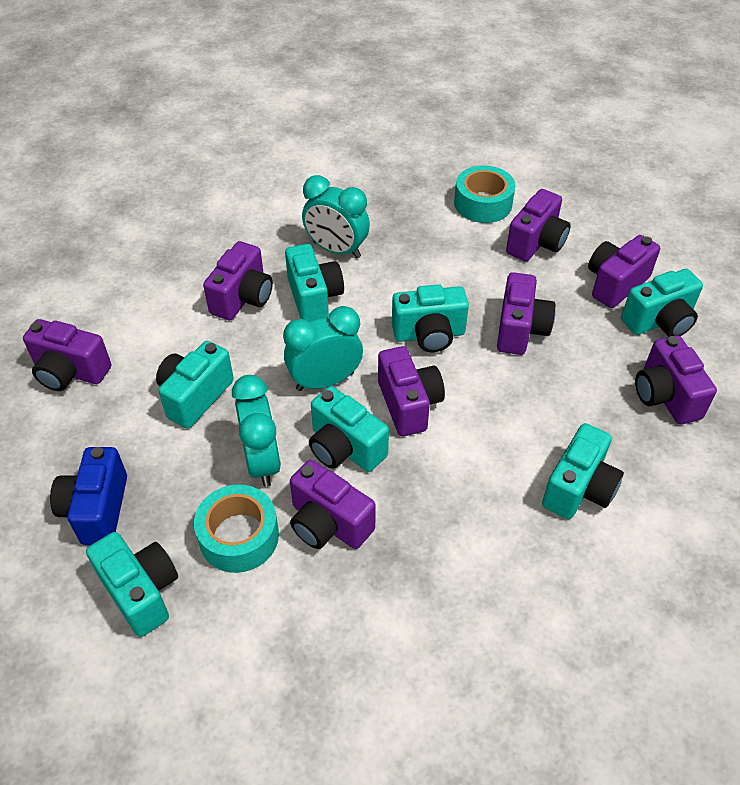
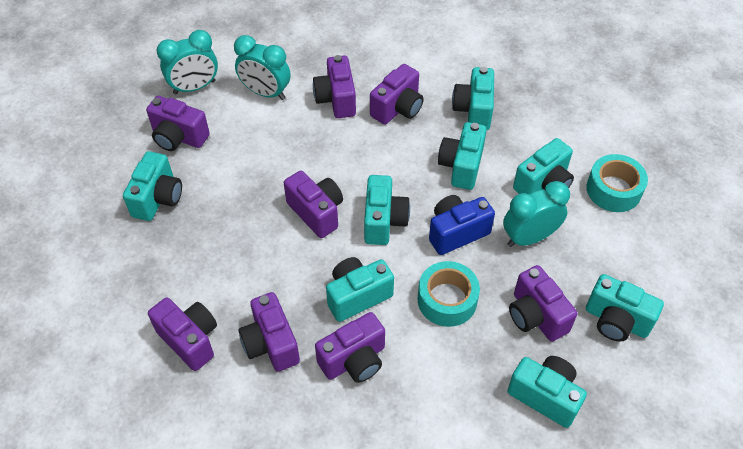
turquoise camera: [86,532,178,637] [156,341,234,429] [285,244,344,322] [309,386,389,472] [392,284,469,352] [542,423,624,519] [621,269,703,337] = 7 -> [123,151,182,221] [326,257,394,322] [364,175,410,245] [438,122,487,190] [452,67,494,130] [507,356,587,428] [513,138,574,194] [586,274,664,342] = 8

